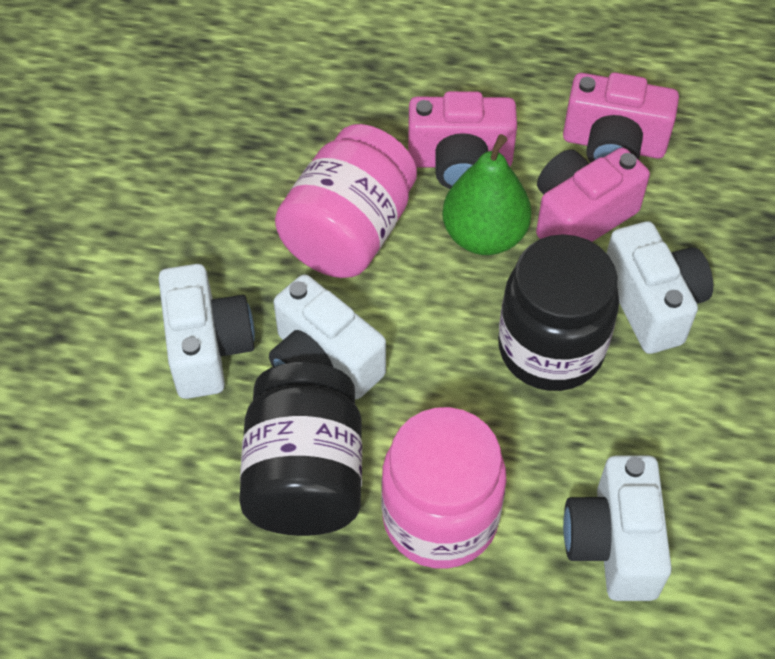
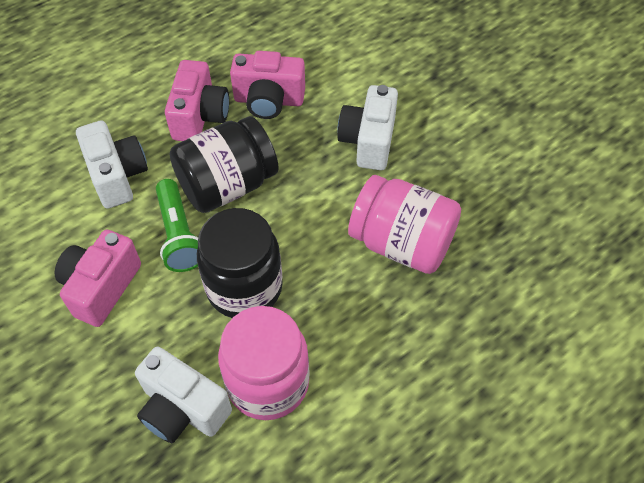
green flashlight: none = 0 -> [156,179,198,272] = 1
green pear: [442,134,532,255] = 1 -> none = 0
white camera: [158,264,255,399] [269,274,386,399] [563,455,672,601] [607,221,713,354] = 4 -> [76,120,148,209] [135,347,232,443] [337,85,398,170] = 3

